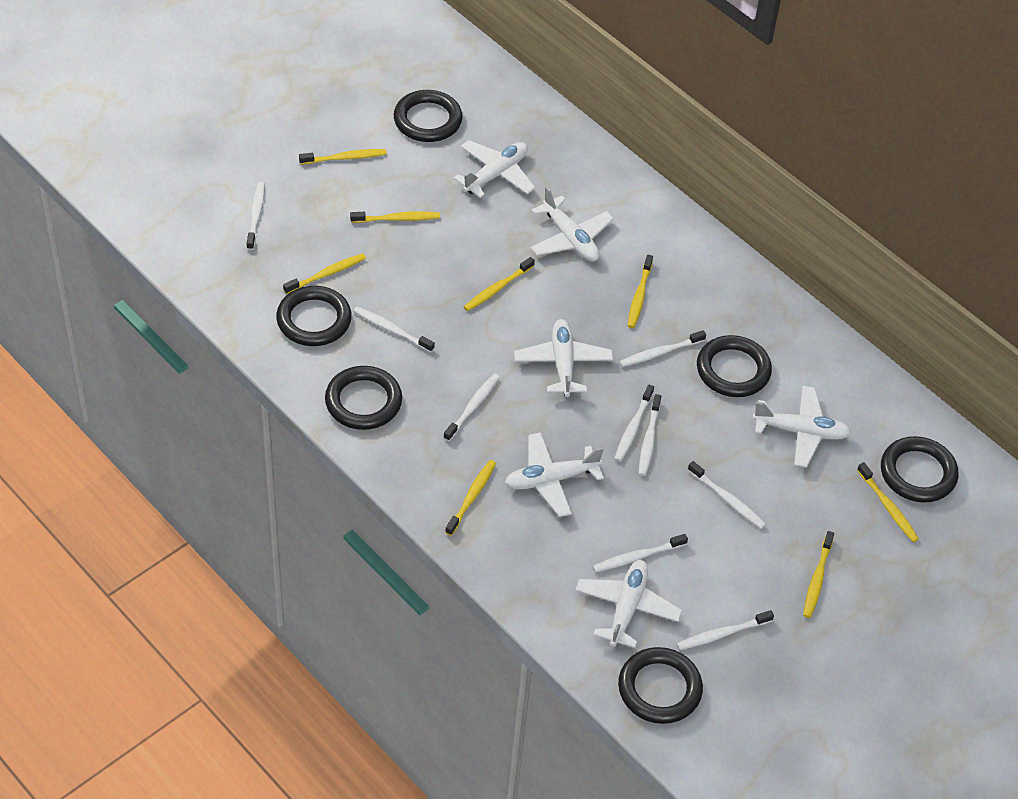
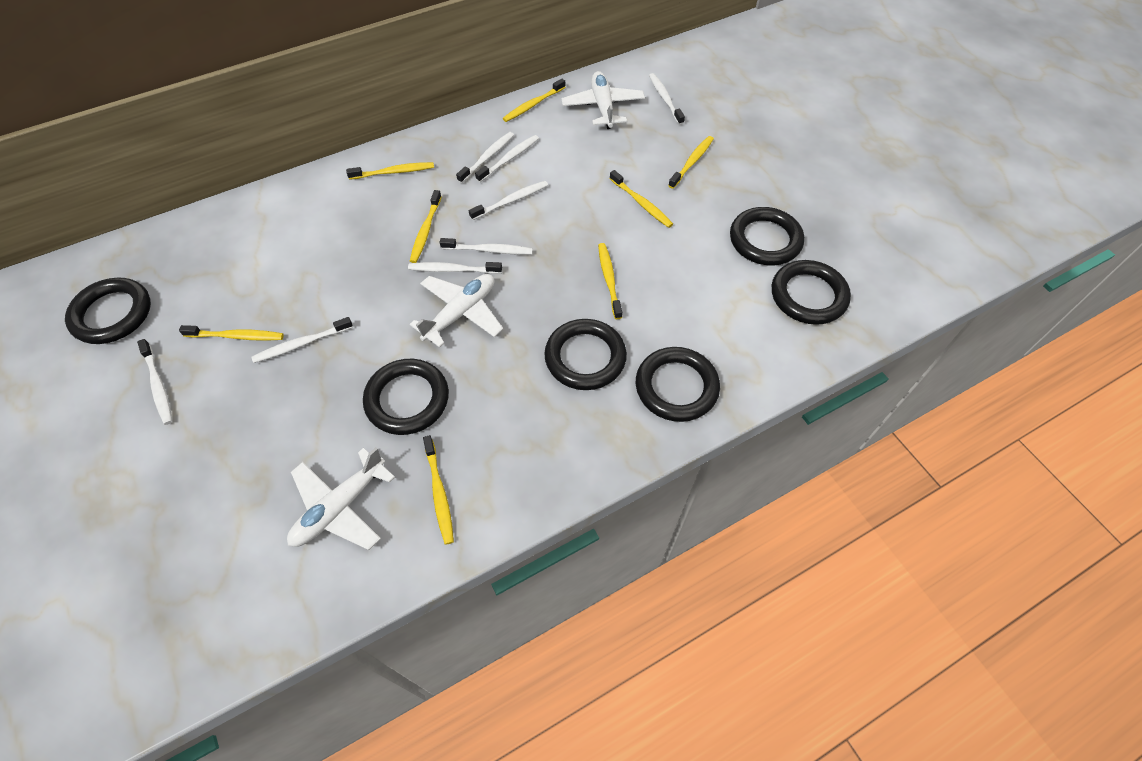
white plane: [454,140,535,198] [505,432,604,517] [514,319,613,397] [530,186,614,261] [575,560,682,648] [752,386,851,467] = 6 -> [287,447,395,550] [410,274,503,348] [561,71,645,129] = 3
white toothbrush: [247,181,265,250] [353,307,435,352] [443,373,500,441] [592,534,688,572] [614,385,654,462] [619,330,706,367] [638,394,661,476] [677,610,774,650] [688,461,766,529] = 9 -> [137,339,173,425] [252,317,353,363] [408,262,502,274] [440,238,533,255] [456,132,514,183] [469,181,548,220] [475,135,539,182] [649,73,685,125] = 8

